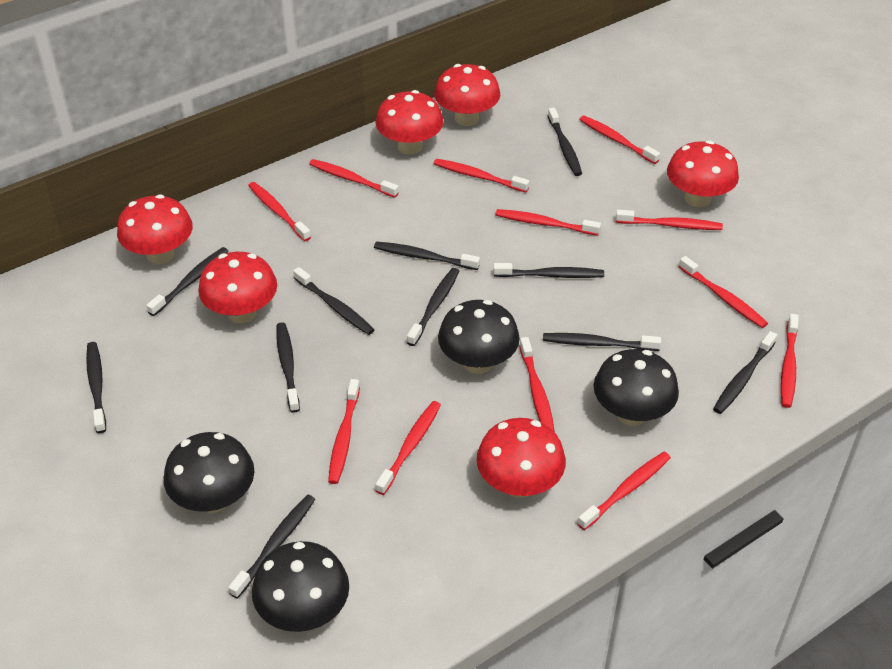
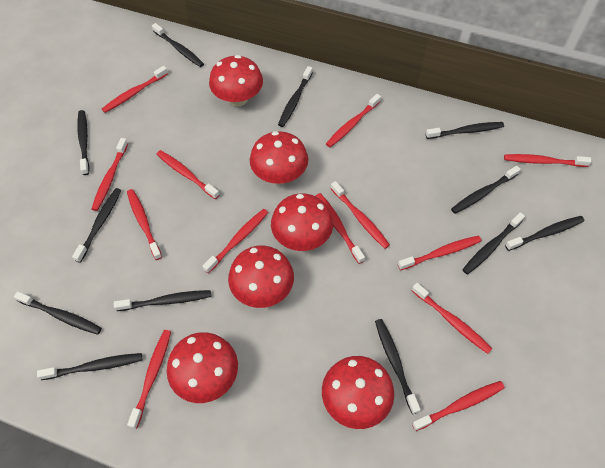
black mushroom: [164,432,254,513] [252,541,349,632] [438,300,520,374] [594,349,679,426] = 4 -> none = 0
black toothbrush: [86,342,106,433] [146,247,229,316] [228,495,315,599] [277,323,300,413] [293,267,374,335] [374,242,480,270] [407,268,459,346] [493,263,604,278] [543,333,661,351] [548,108,582,176] [713,331,777,414] = 11 -> [14,291,102,335] [37,353,142,380] [72,188,121,263] [77,110,89,175] [114,290,211,311] [152,23,204,67] [278,66,313,127] [375,319,421,414] [426,122,504,139] [451,166,521,214] [462,212,525,274] [505,216,584,251] = 12
red toothbrush: [248,182,311,241] [309,159,399,198] [328,379,360,484] [376,401,441,495] [434,159,529,192] [495,209,601,236] [519,337,555,432] [577,452,671,530] [579,116,660,164] [616,210,723,230] [679,256,768,328] [781,314,799,408] = 12 -> [92,138,128,211] [102,66,168,113] [127,189,162,260] [127,330,171,429] [157,150,219,199] [203,209,268,273] [316,193,365,264] [326,94,381,147] [331,181,390,249] [398,236,481,270] [412,283,492,354] [412,381,505,431] [504,154,592,167] = 13

